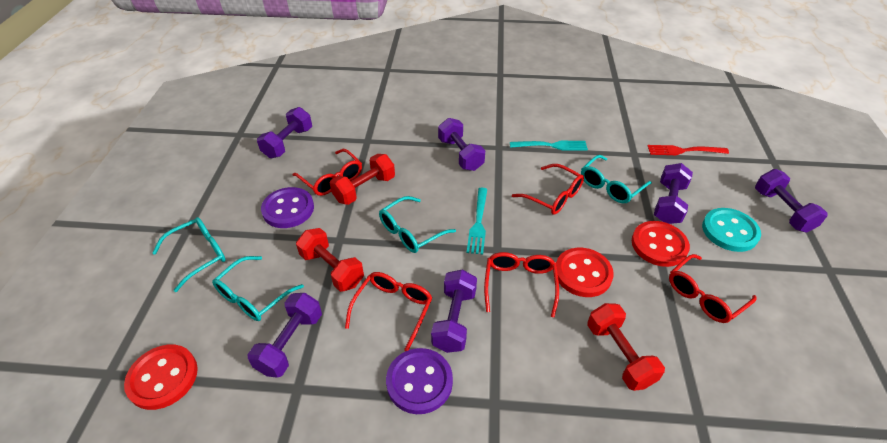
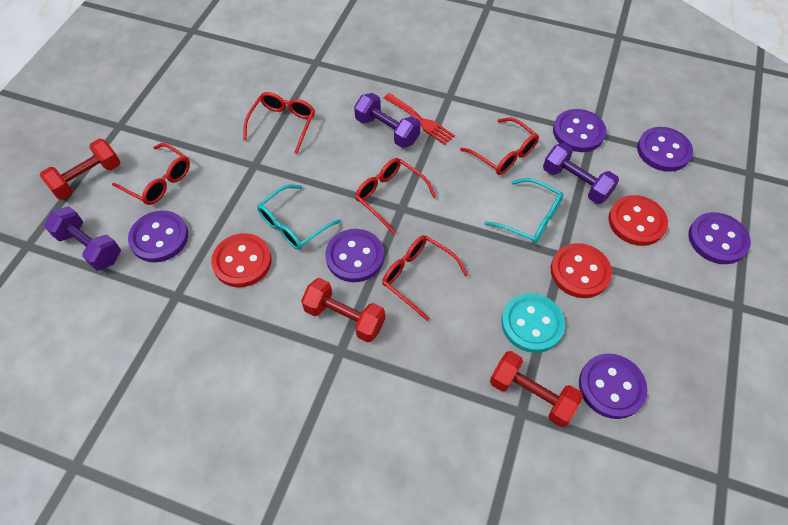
purple button: [261,187,314,228] [386,348,453,414] = 2 -> [128,210,188,263] [326,229,384,282] [553,109,606,152] [579,353,648,419] [637,127,693,172] [688,212,751,264] = 6
purple dumbbell: [247,293,322,378] [257,107,312,158] [431,270,477,353] [438,118,485,171] [654,163,693,224] [755,169,828,233] = 6 -> [44,206,121,271] [354,93,421,148] [543,143,619,204] = 3
turquoise fork: [467,188,487,255] [510,141,588,150] = 2 -> none = 0
turquoise glasses: [152,217,226,292] [212,256,304,321] [379,196,456,253] [581,155,652,203] = 4 -> [257,184,341,250] [485,178,563,244] = 2

